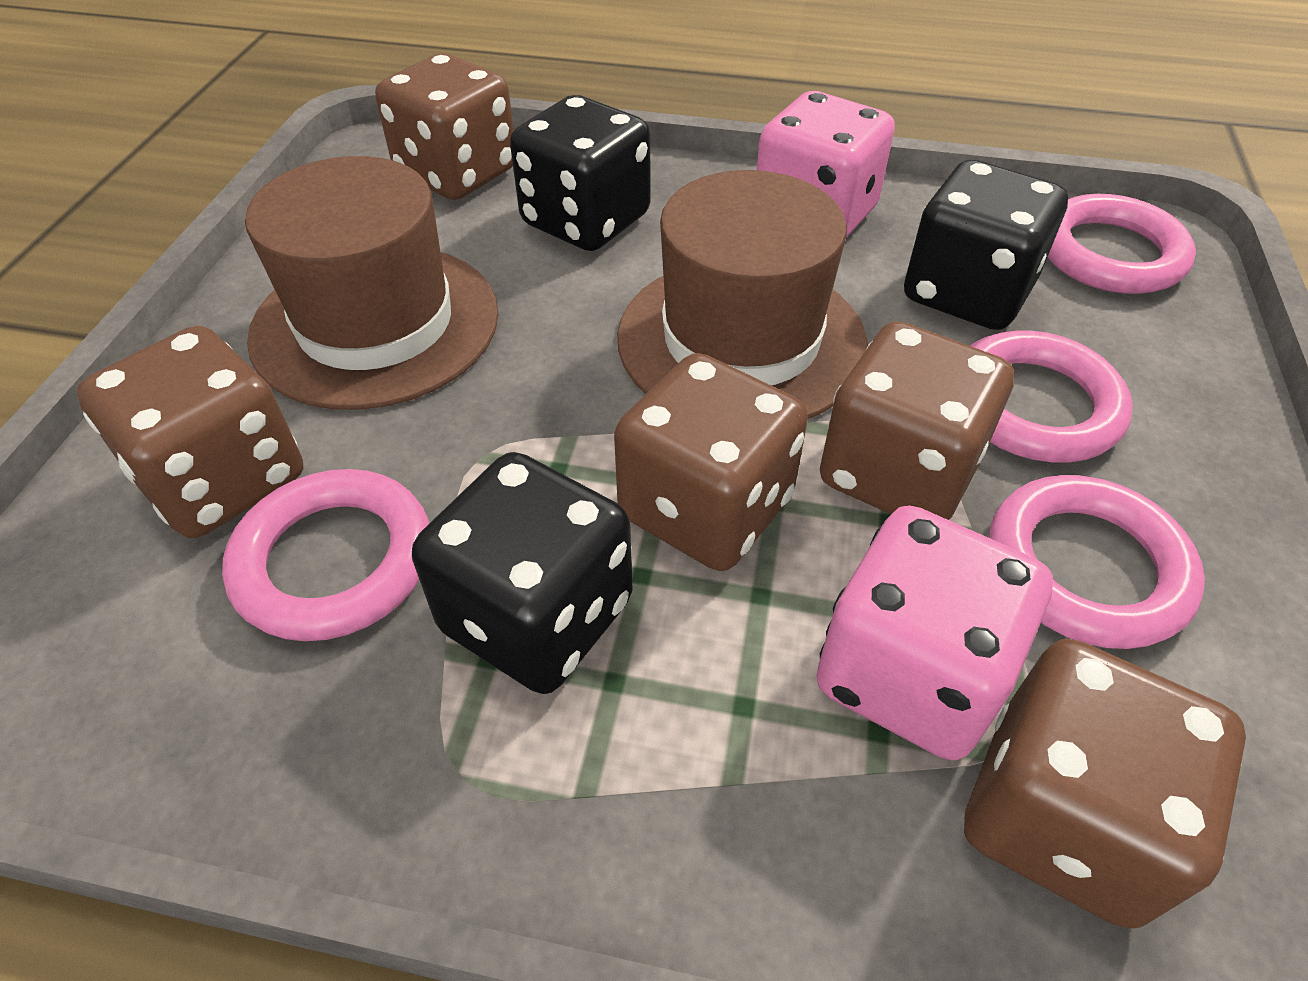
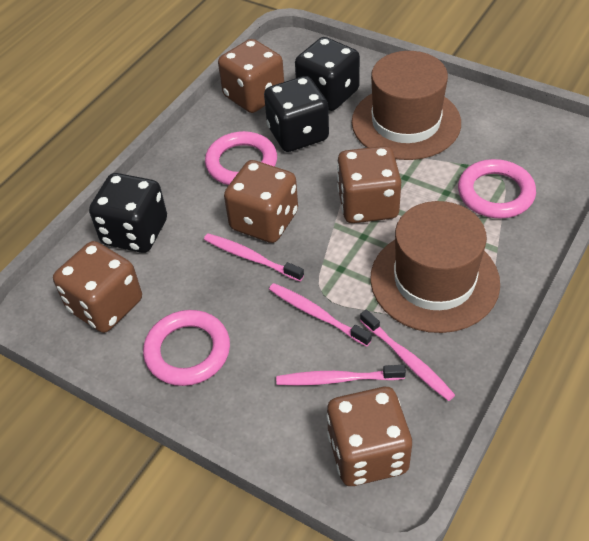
pink dice: [757,91,895,238] [816,505,1053,761] = 2 -> none = 0
pink ring: [222,469,429,641] [971,330,1133,463] [990,475,1205,649] [1048,194,1196,294] = 4 -> [143,310,230,386] [205,131,277,185] [458,159,536,219] = 3
pink toothbrush: none = 0 -> [204,234,304,281] [269,283,372,346] [276,365,406,385] [360,310,455,401] = 4

